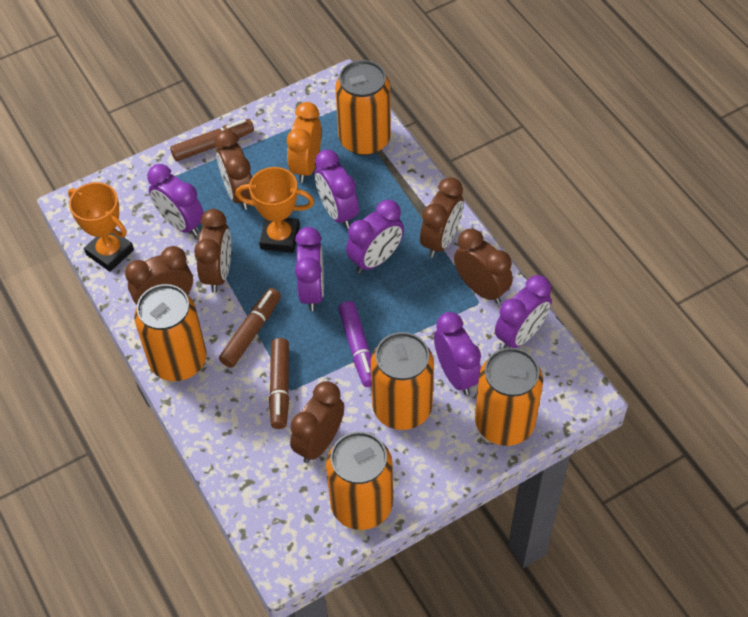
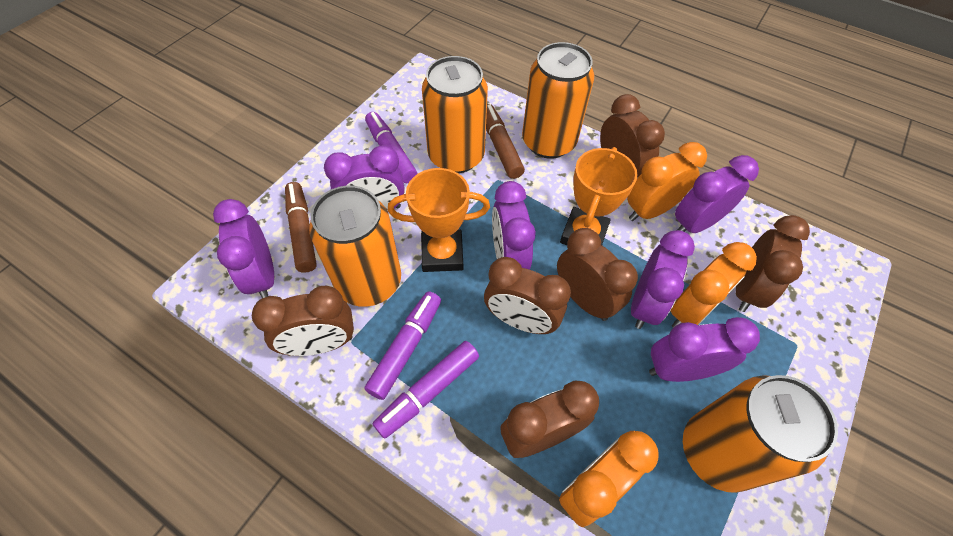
brown marker: [170,119,254,161] [219,288,281,368] [269,338,289,429] = 3 -> [285,182,317,273] [486,104,525,179] = 2
orange can: [134,284,207,381] [326,431,393,530] [335,60,391,156] [371,332,434,430] [475,348,543,446] = 5 -> [309,186,401,307] [422,56,488,173] [522,42,594,159] [683,375,838,493] = 4
orange clock: [287,102,321,183] = 1 -> [559,431,659,527] [627,142,707,221] [671,242,757,328] = 3
purple marker: [338,301,372,387] = 1 -> [364,291,441,400] [365,112,417,183] [372,341,479,439] = 3

